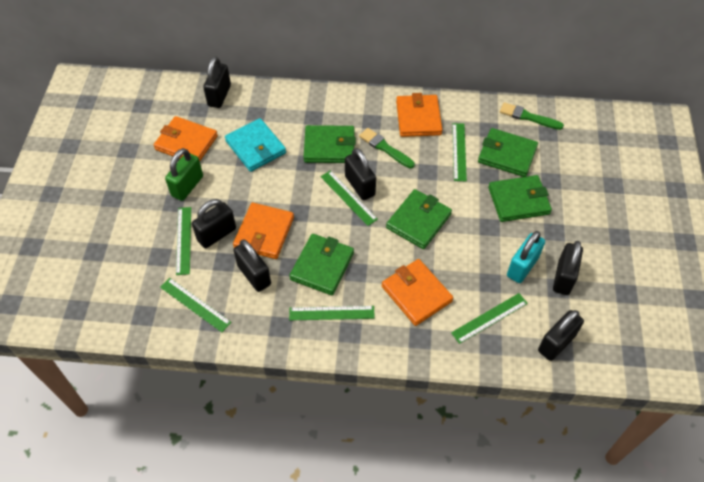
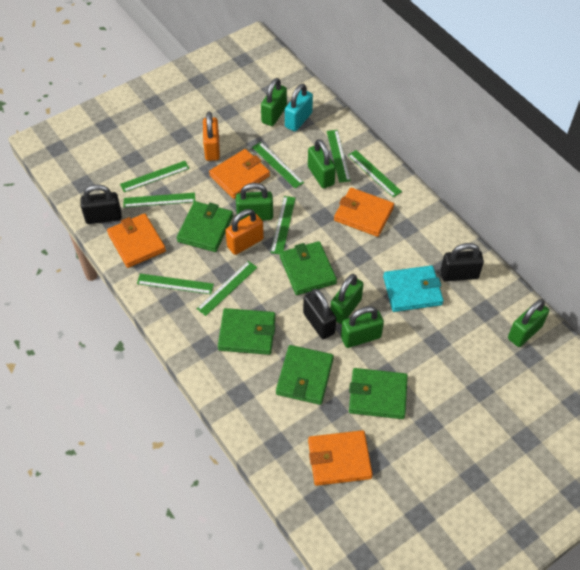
black padlock: [192,199,236,248] [203,56,231,108] [234,239,271,292] [345,148,376,200] [538,310,584,361] [553,241,583,295] = 6 -> [80,184,122,224] [303,289,336,339] [440,243,484,281] = 3
green brush: [359,128,415,168] [500,102,564,130] = 2 -> none = 0
green padlock: [165,148,203,201] = 1 -> [236,183,273,220] [261,78,287,126] [308,139,336,189] [331,274,364,324] [341,306,384,348] [508,299,549,347] = 6
green ruler: [160,278,231,332] [176,207,191,275] [289,306,375,320] [321,170,378,226] [451,293,528,344] [452,123,467,181] = 6 -> [120,161,190,192] [124,193,195,208] [137,274,214,294] [197,261,257,316] [252,142,304,188] [271,196,296,254] [327,130,351,183] [347,150,402,198] = 8
orange padlock: none = 0 -> [203,111,220,161] [226,209,264,255] = 2

